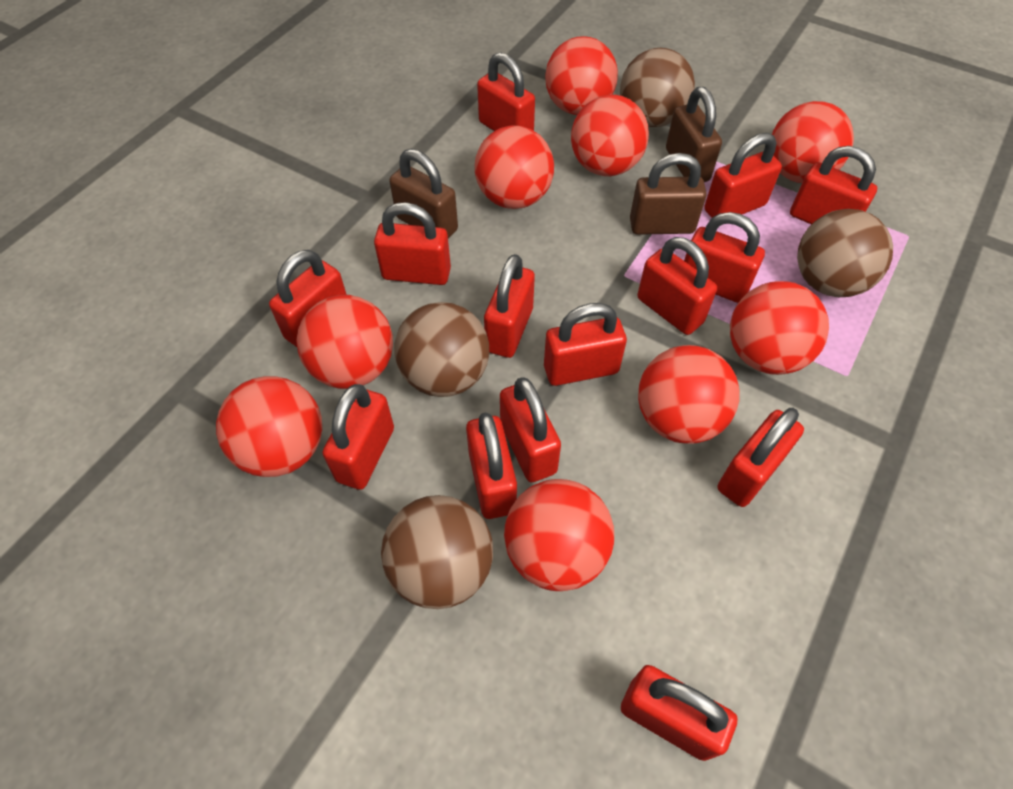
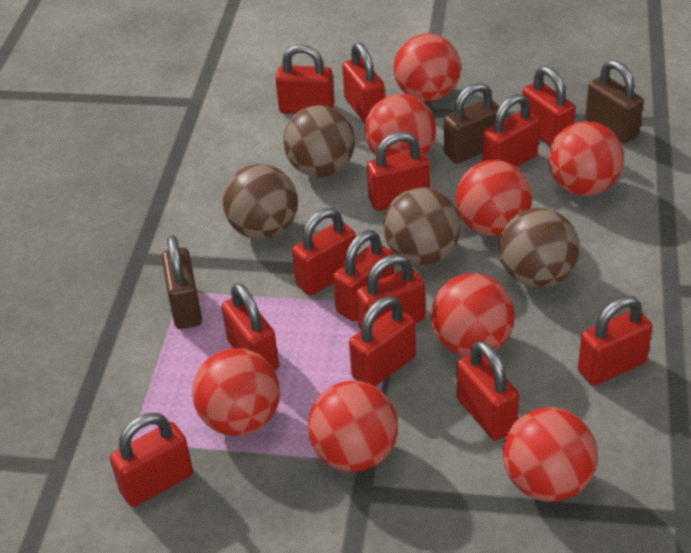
red ball: [216,376,322,477] [297,295,393,389] [475,126,554,209] [504,479,614,591] [545,36,618,115] [571,95,649,176] [638,345,739,444] [730,281,829,375] [772,101,854,183] = 9 -> [192,348,280,436] [307,381,398,472] [365,94,436,157] [394,34,461,102] [430,273,515,356] [455,160,532,236] [503,408,598,502] [548,121,624,196] = 8
red padlock: [269,250,347,347] [322,384,394,490] [374,202,451,285] [466,413,517,519] [477,52,535,131] [484,254,535,358] [500,377,561,482] [544,303,627,386] [621,665,738,761] [637,237,717,335] [684,212,765,303] [704,133,782,218] [718,408,804,507] [790,146,877,224] = 14 -> [110,413,193,507] [221,283,279,371] [275,44,335,114] [292,208,357,296] [333,230,394,321] [342,42,385,123] [349,296,416,387] [356,254,425,330] [367,132,430,211] [456,341,519,440] [482,94,540,167] [522,66,575,147] [578,296,652,386] = 13

